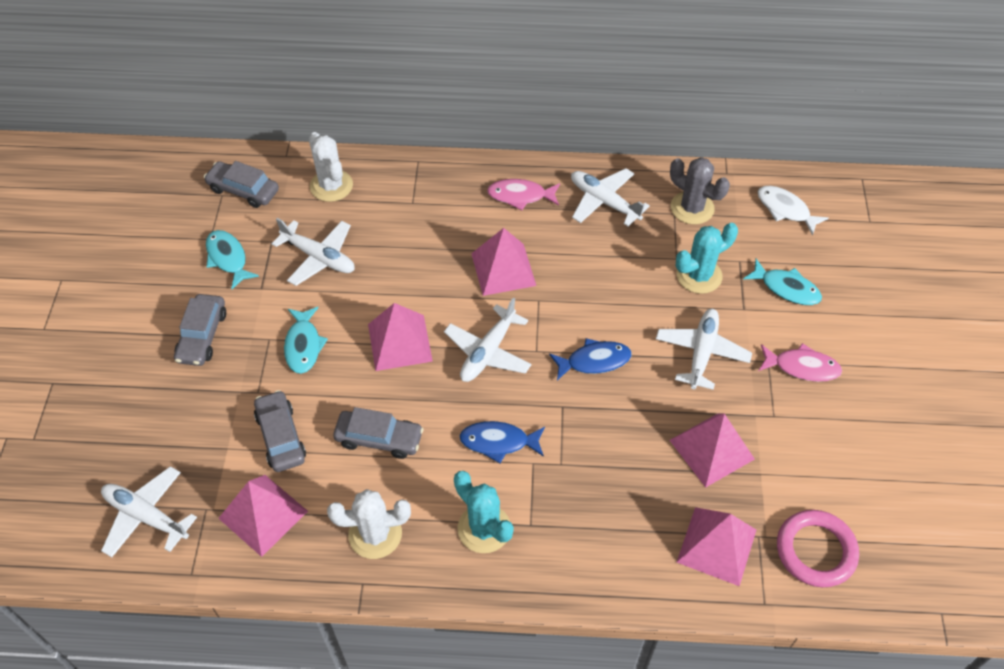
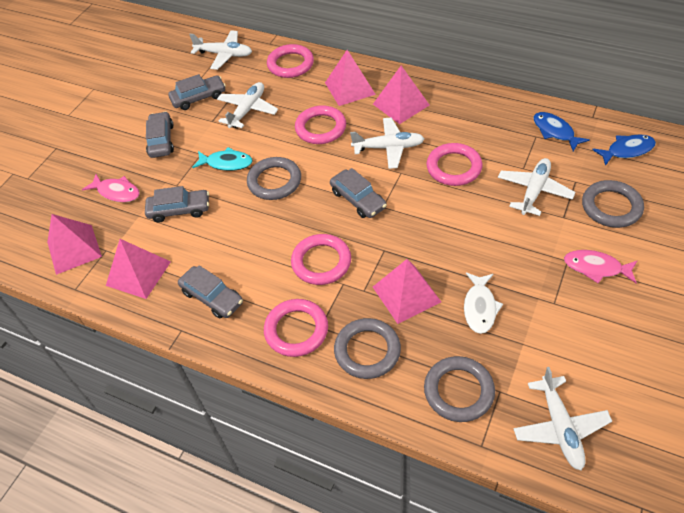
grey cactus: [670,157,730,225] = 1 -> none = 0
grey car: [174,294,226,366] [204,161,279,208] [254,390,306,472] [333,407,424,459] = 4 -> [145,186,209,222] [146,111,174,158] [168,74,226,110] [178,265,243,318] [330,168,387,218] = 5
grey ring: none = 0 -> [247,157,301,200] [334,318,401,379] [424,356,495,422] [582,180,644,228] = 4
pink ring: [777,510,859,587] = 1 -> [264,299,328,357] [267,44,314,78] [291,234,351,285] [295,105,346,144] [426,143,483,186] = 5
turquoise cactus: [454,471,514,553] [676,223,738,294] = 2 -> none = 0
turquoise fish: [206,230,259,289] [284,307,328,374] [743,259,822,305] = 3 -> [192,147,253,171] = 1
white cactus: [309,132,353,202] [327,489,411,559] = 2 -> none = 0

